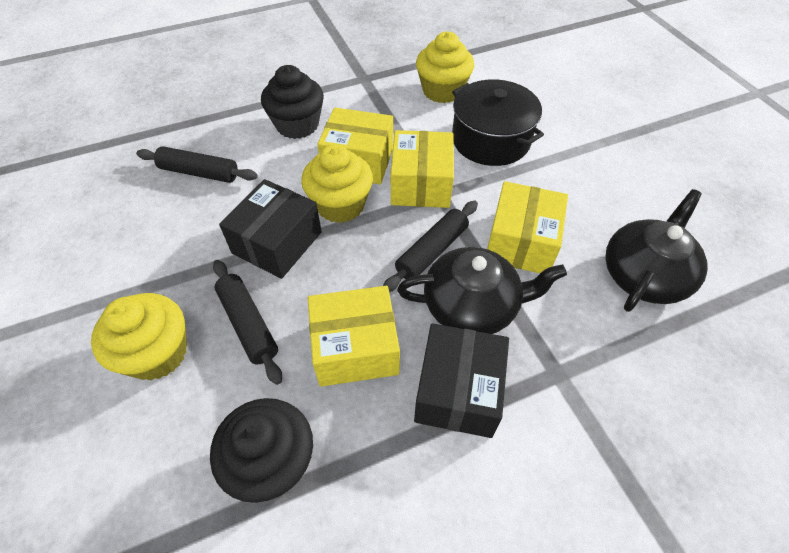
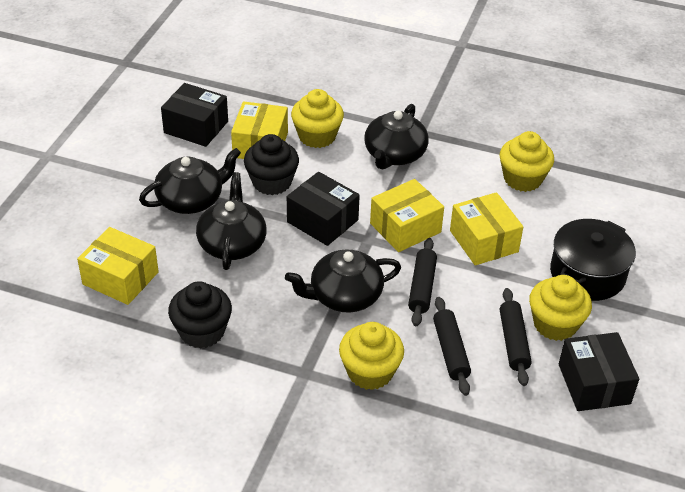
black box: [219,179,322,279] [414,323,509,438] = 2 -> [161,83,228,147] [287,172,360,246] [559,332,639,411] = 3
black teapot: [397,247,567,334] [606,189,708,312] = 2 -> [139,148,241,214] [196,172,267,270] [285,250,401,312] [364,104,428,169] = 4
yellow cupcake: [91,293,187,380] [301,144,373,223] [416,32,474,103] = 3 -> [291,89,344,148] [339,322,404,390] [500,131,554,192] [529,275,592,341] = 4

